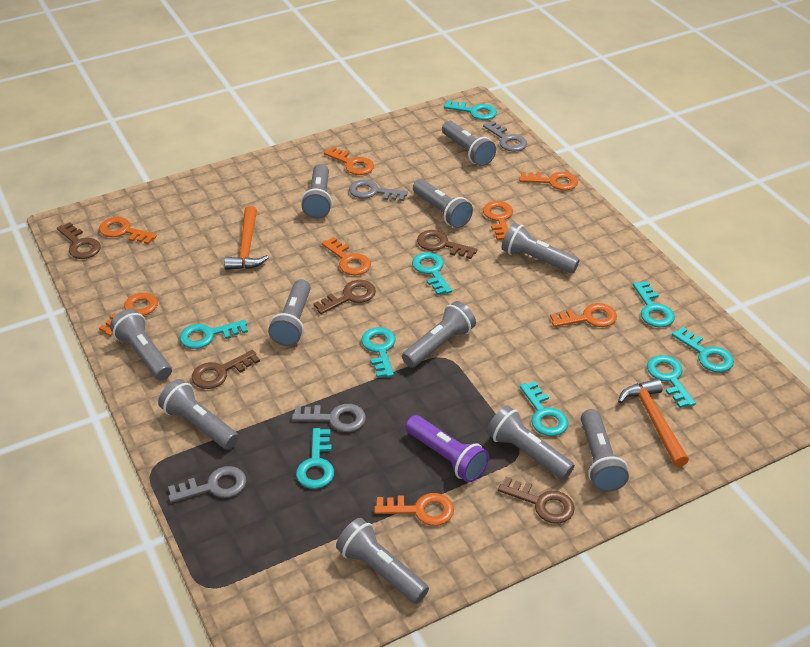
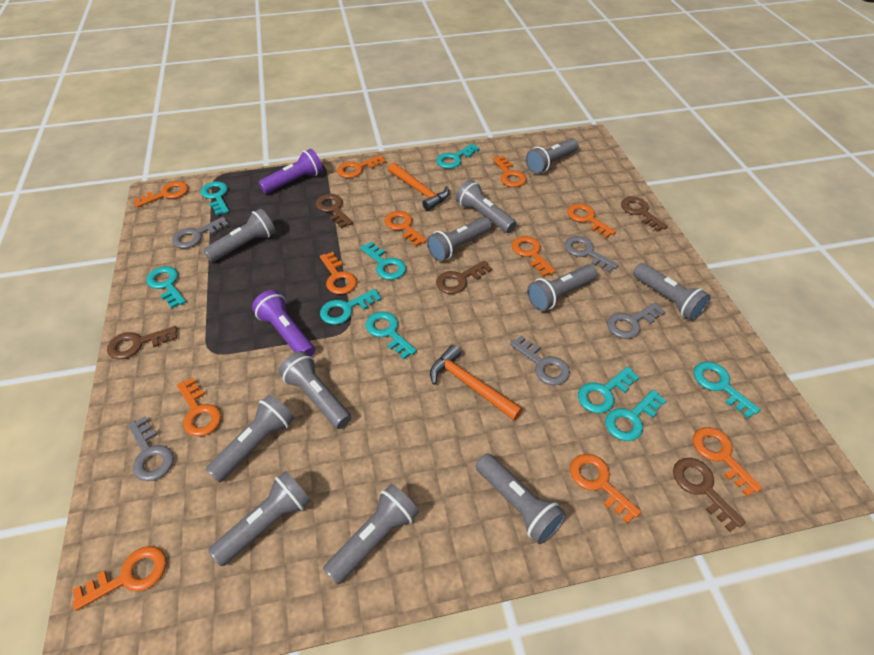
grey key: [168,466,246,503] [292,404,366,432] [349,179,408,201] [483,121,527,152] = 4 -> [128,416,174,481] [172,217,229,248] [510,335,570,385] [564,236,618,273] [607,302,665,339] = 5
orange key: [99,217,157,244] [99,293,158,336] [322,237,371,275] [324,147,374,175] [374,493,454,526] [483,201,513,240] [519,172,578,190] [550,303,617,327] = 8 -> [72,546,167,611] [133,181,188,208] [177,378,222,437] [320,252,357,294] [337,155,386,178] [384,211,427,246] [493,156,527,187] [512,236,556,277] [567,203,616,238] [570,454,641,524] [693,427,763,496] = 11
purple flashlight: [405,415,489,483] = 1 -> [252,290,315,356] [259,149,323,194] = 2

